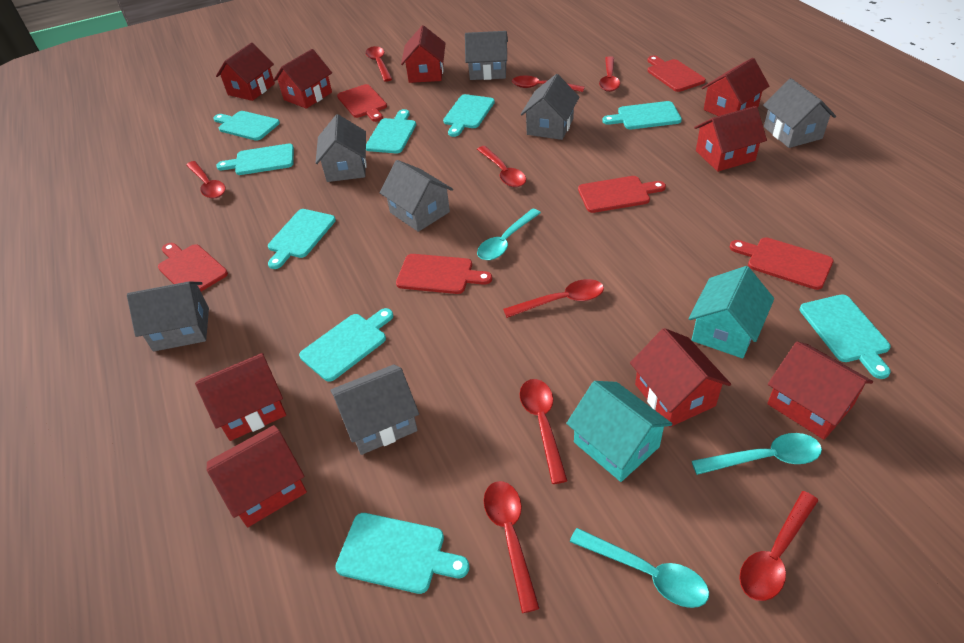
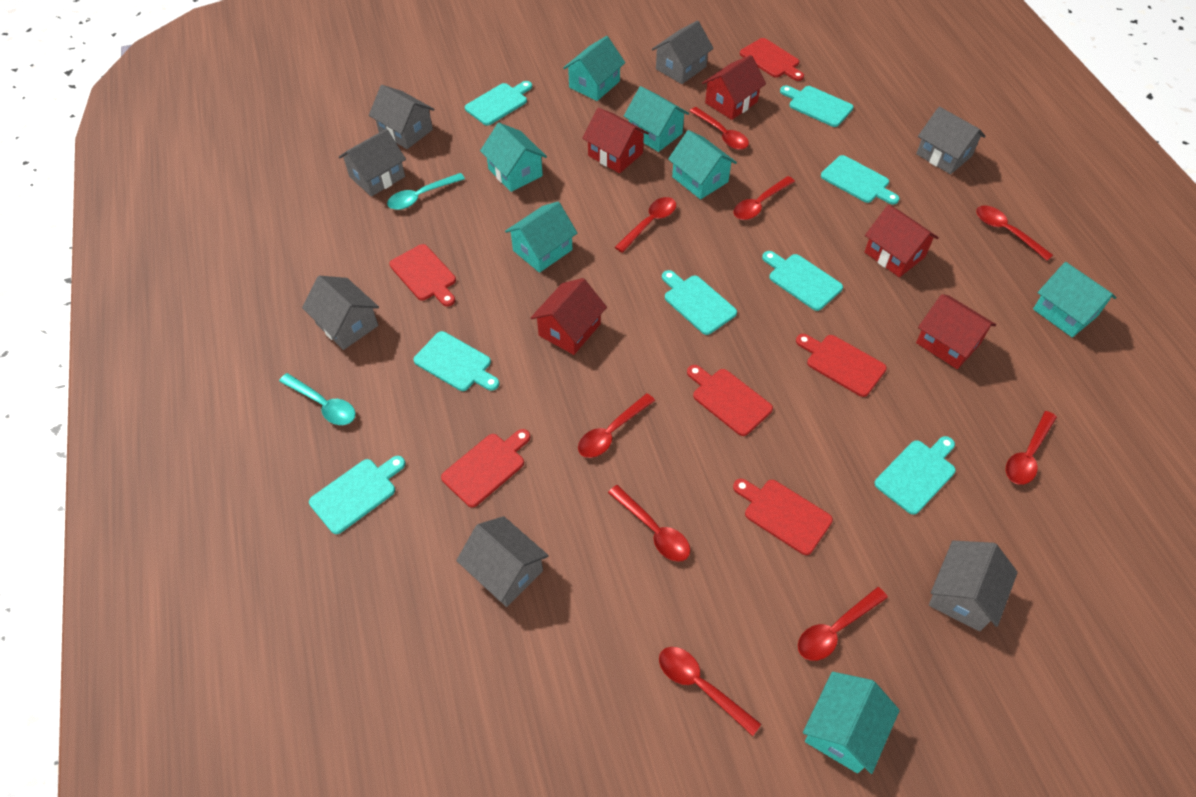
red house: [195,353,286,441] [207,425,307,527] [216,43,275,101] [273,49,332,109] [401,25,446,83] [630,328,731,427] [694,106,767,172] [702,58,769,116] [767,341,873,440] = 9 -> [531,278,607,355] [582,107,649,173] [702,55,766,120] [865,205,939,277] [916,294,996,369] = 5
turquoise cutting board: [213,111,280,141] [216,144,294,175] [268,209,336,269] [299,308,393,382] [335,513,469,594] [366,109,416,153] [443,94,495,137] [602,101,682,129] [800,294,891,379] = 9 -> [309,456,405,534] [413,331,499,391] [465,81,532,126] [662,270,737,335] [762,251,843,311] [780,85,854,127] [821,155,899,205] [874,436,956,515] = 8
turquoise house: [566,381,672,482] [688,266,774,358] = 2 -> [480,123,547,192] [505,202,577,273] [563,36,625,101] [624,86,689,152] [668,130,737,199] [803,672,900,774] [1033,262,1117,338] = 7
turquoise spoon: [477,208,541,260] [570,528,709,608] [692,433,822,475] = 3 -> [279,373,356,425] [387,173,465,210] = 2

